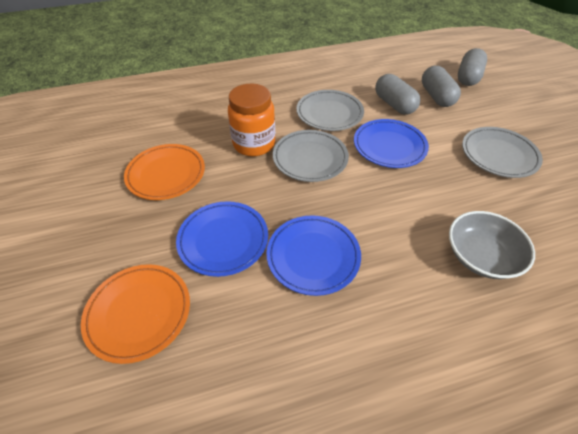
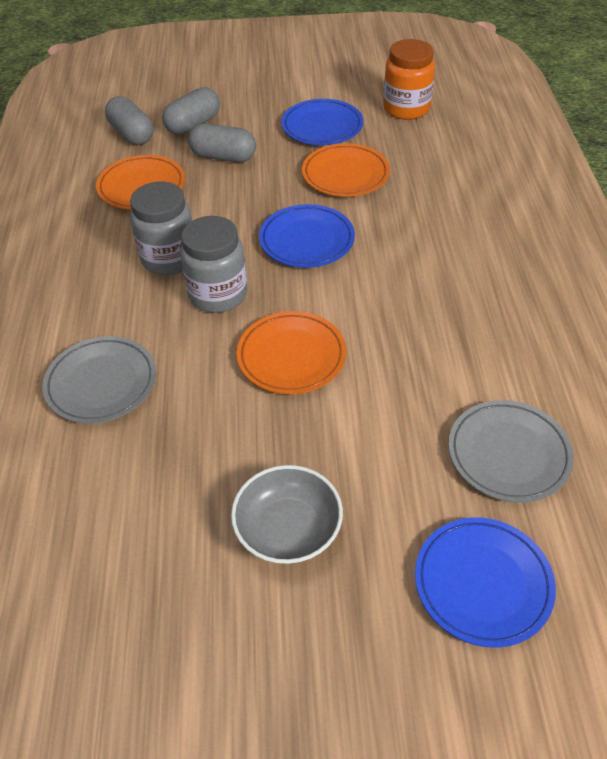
grey jar: none = 0 -> [130,181,192,275] [180,216,247,313] = 2
grey plate: [273,130,349,182] [296,90,364,131] [462,127,543,178] = 3 -> [42,336,156,424] [448,400,574,503] = 2
orange plate: [81,264,190,364] [124,144,205,200] = 2 -> [96,155,185,210] [237,311,346,394] [302,143,390,197] = 3

